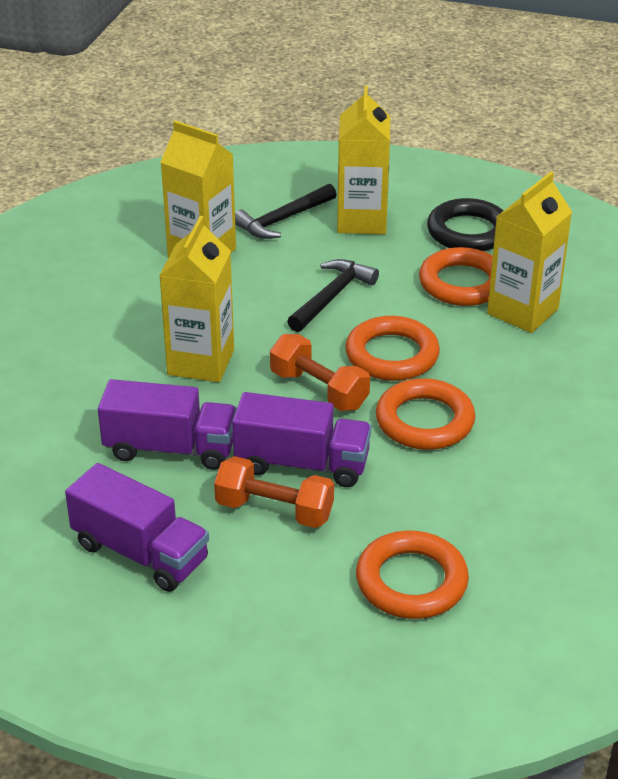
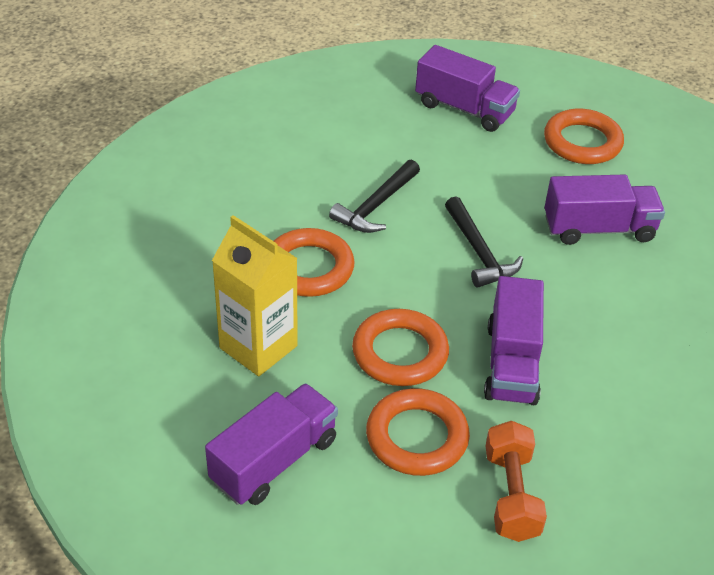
black ring: [427,198,504,251] = 1 -> none = 0
orange dumbbell: [214,456,334,528] [270,334,370,411] = 2 -> [486,421,547,542] = 1
purple truck: [65,463,209,592] [98,379,237,470] [232,392,371,487] = 3 -> [205,383,338,505] [415,45,520,132] [484,276,544,405] [545,174,665,245] = 4
yellow carton: [159,216,234,382] [161,120,236,257] [337,86,390,234] [487,172,572,333] = 4 -> [212,215,298,376] = 1

